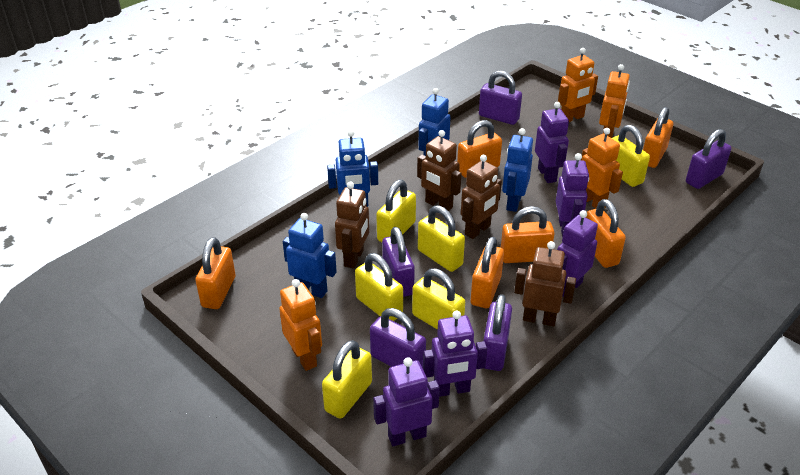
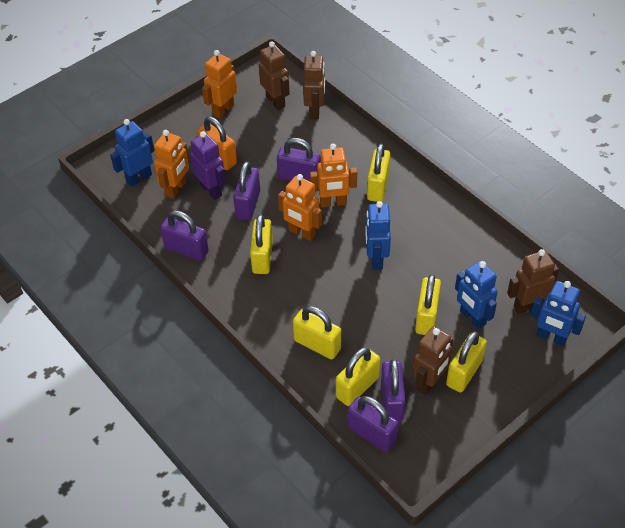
orange padlock: [195,237,236,309] [457,120,502,178] [471,237,504,308] [501,206,555,263] [586,199,626,268] [643,107,673,168] = 6 -> [197,117,237,170] = 1
purple robot: [373,357,440,446] [423,311,487,397] [535,102,569,183] [556,153,589,237] [557,210,598,297] = 5 -> [190,131,226,200] = 1

